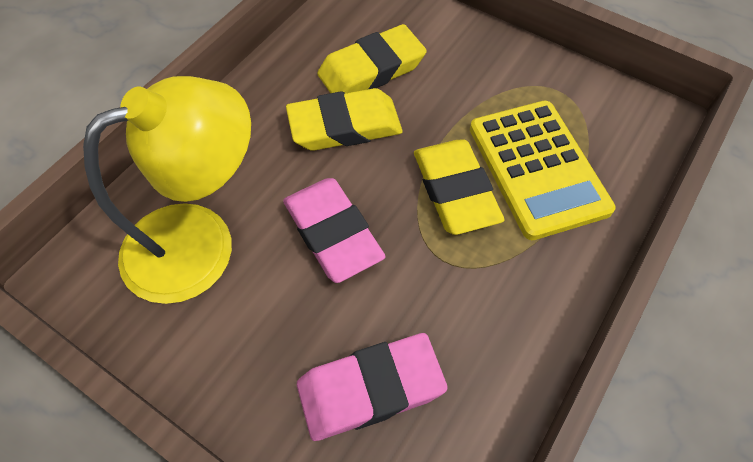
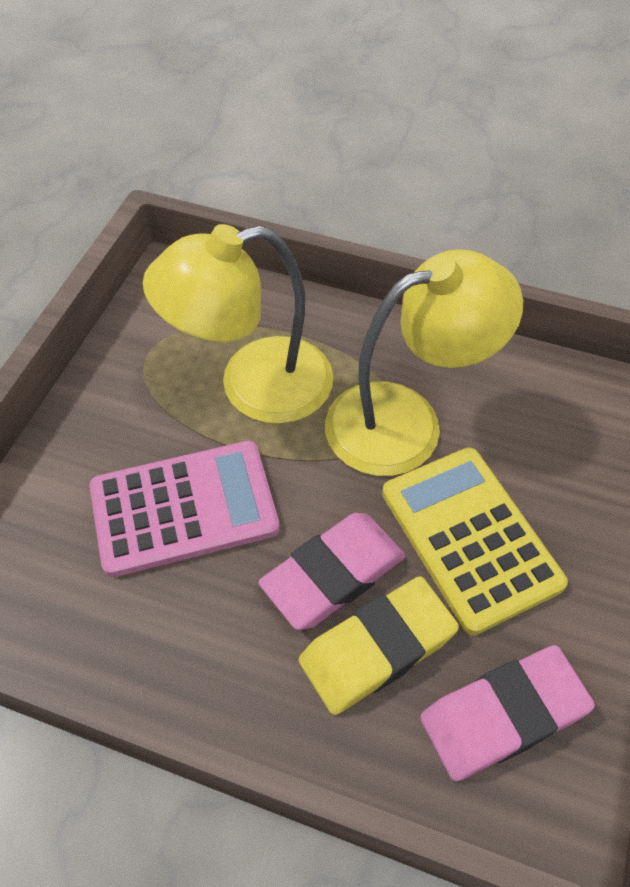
pink calculator: none = 0 -> [90,441,280,577] = 1
yellow eraser: [286,88,402,151] [317,24,427,93] [414,140,504,235] = 3 -> [299,576,459,715] = 1
yellow lamp: [83,76,251,304] = 1 -> [143,224,333,424] [325,249,523,476] = 2

